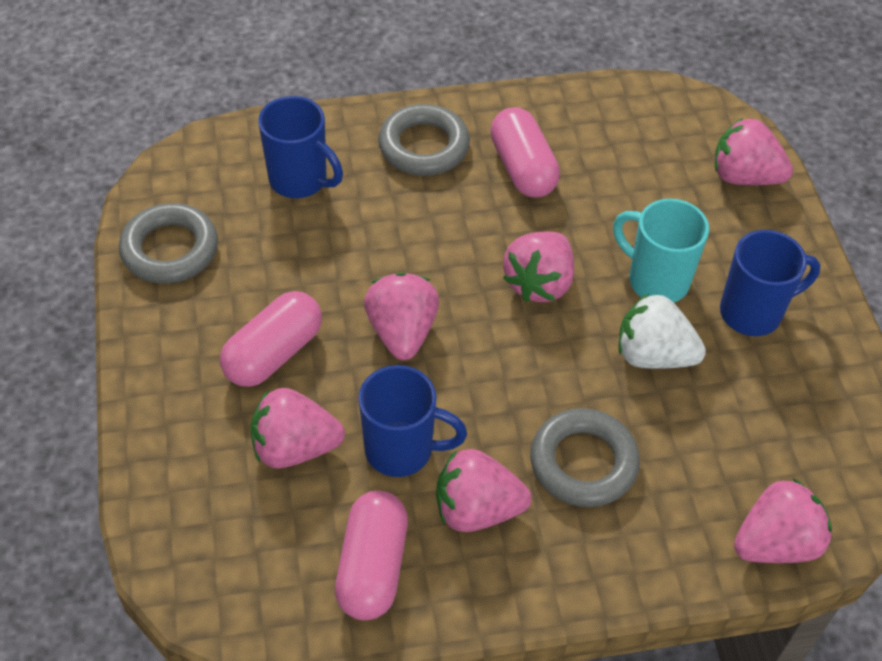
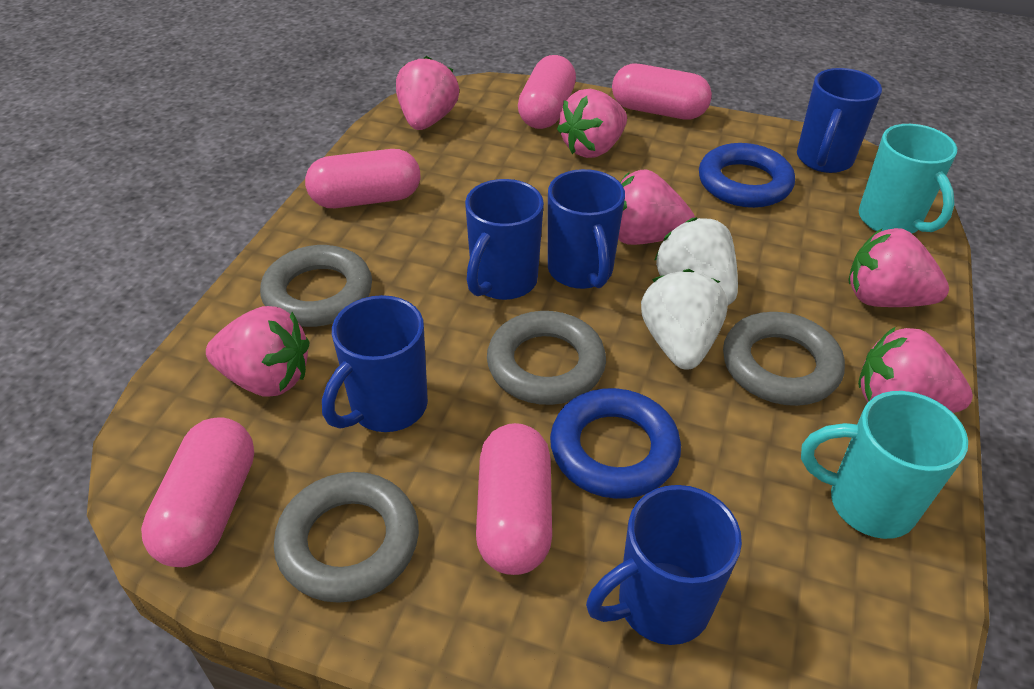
blue mug: [258,96,343,198] [358,365,467,477] [720,230,821,336] = 3 -> [322,295,428,432] [465,179,544,300] [548,169,625,289] [586,485,742,645] [797,68,882,173] = 5
blue ring: none = 0 -> [550,388,681,499] [699,143,795,208] = 2
grey ring: [119,203,218,284] [378,104,470,176] [530,408,640,507] = 3 -> [260,245,372,327] [274,472,419,603] [487,311,606,405] [723,312,845,406] = 4
pink capsule: [220,291,322,387] [335,490,408,620] [490,107,560,198] = 3 -> [141,417,254,567] [305,149,420,208] [476,423,552,575] [518,55,576,129] [612,64,712,120] = 5
turquoise mug: [613,198,709,303] = 1 -> [801,391,968,539] [859,124,957,234] = 2
white strawberry: [618,293,706,369] = 1 -> [641,269,728,370] [654,218,738,305] = 2

